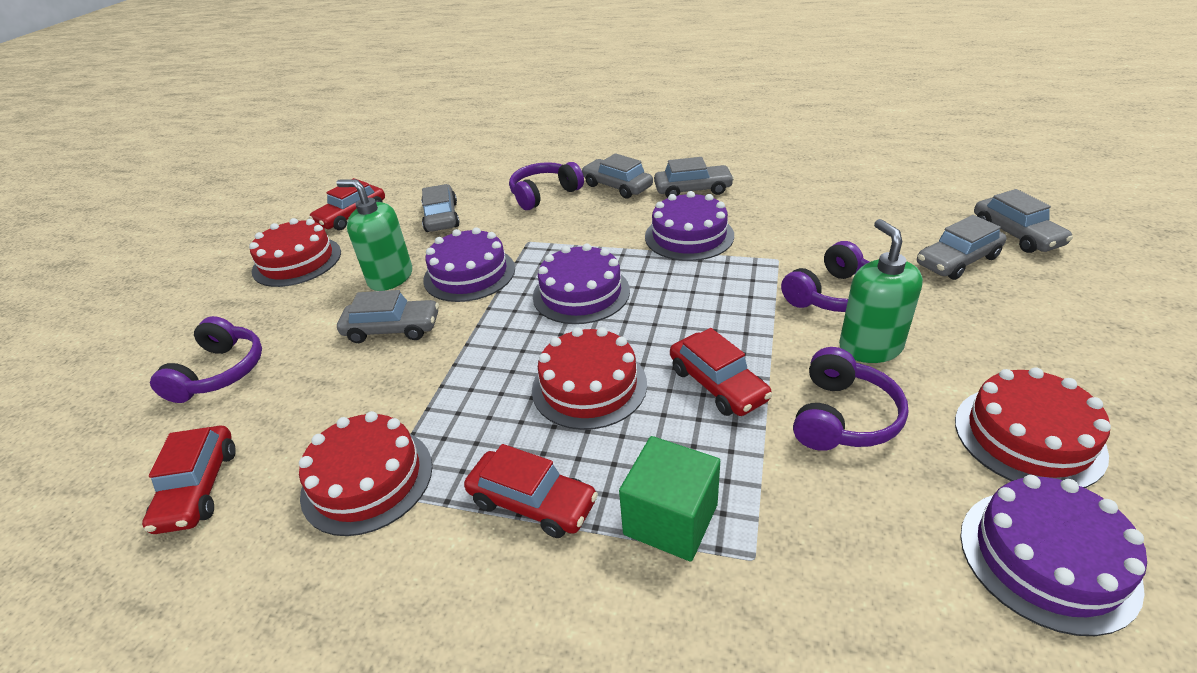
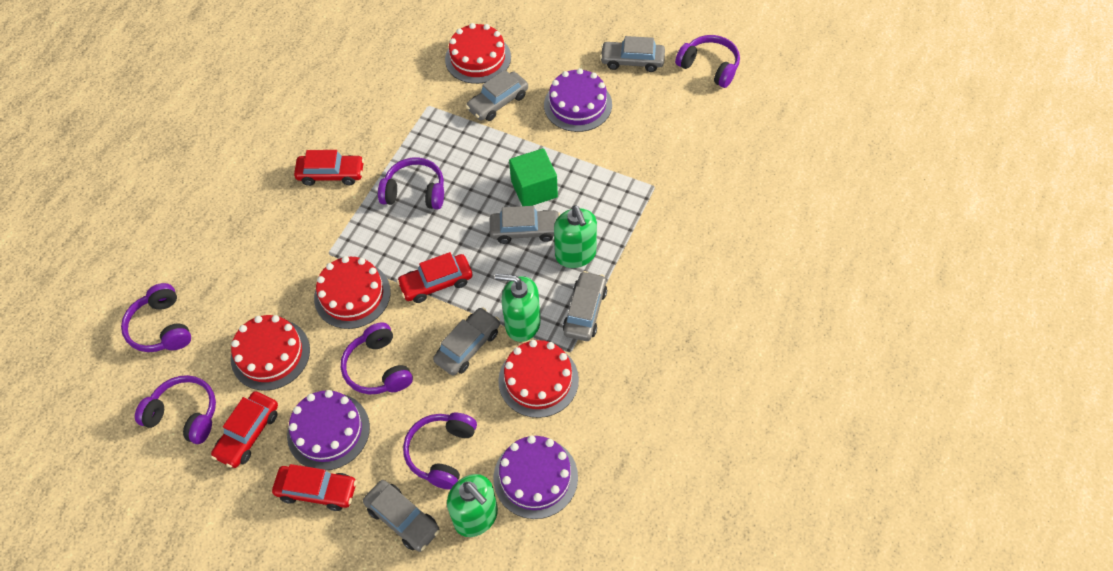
green soap dispenser: [336,179,412,291] [839,219,923,363] = 2 -> [447,474,498,537] [495,274,541,342] [554,205,597,268] = 3
purple cake: [423,227,515,302] [533,244,630,324] [645,191,734,261] [960,475,1147,636] = 4 -> [287,390,370,470] [493,435,578,519] [544,68,612,132] = 3
purple headphones: [150,316,262,403] [509,162,584,210] [781,241,869,312] [793,347,908,451] = 4 -> [121,283,191,352] [135,375,216,444] [341,322,413,395] [378,157,444,210] [403,412,477,489] [675,35,740,88] = 6

